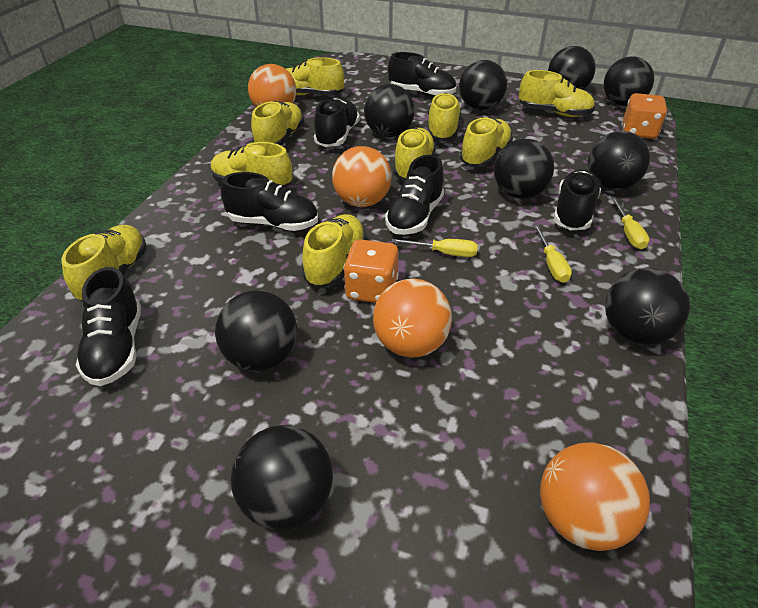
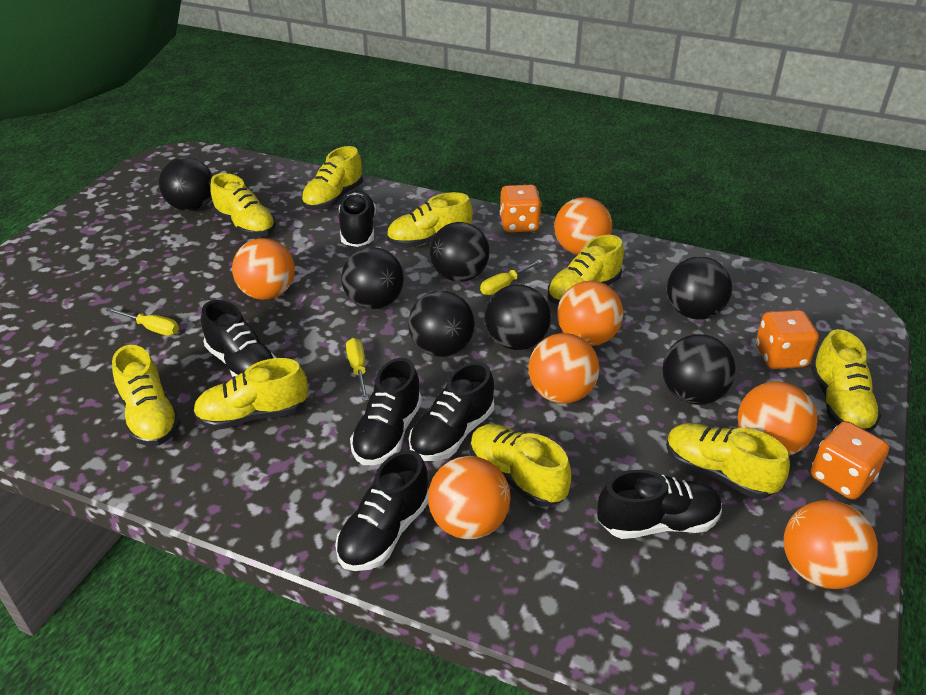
black ball: [215,290,297,371] [231,425,333,530] [364,84,415,137] [459,60,507,110] [494,139,554,199] [548,46,596,90] [588,131,650,190] [604,56,654,106] [605,268,690,345] = 9 -> [159,157,213,211] [341,247,404,309] [408,291,475,357] [430,222,489,282] [485,284,551,350] [662,334,736,405] [667,256,732,320] = 7
orange ball: [248,64,296,107] [332,146,392,207] [373,279,452,358] [540,442,650,551] = 4 -> [232,238,295,300] [428,456,511,540] [528,333,599,404] [554,197,612,254] [557,281,623,346] [738,381,818,455] [784,500,878,589] = 7
orange dice: [343,239,398,303] [623,93,667,139] = 2 -> [500,185,542,232] [756,310,819,369] [811,421,889,500] = 3

